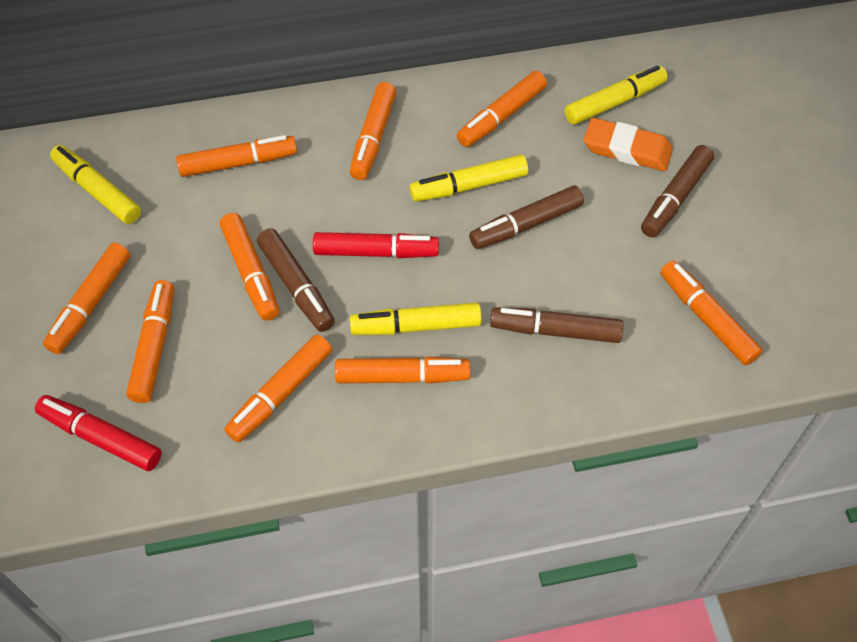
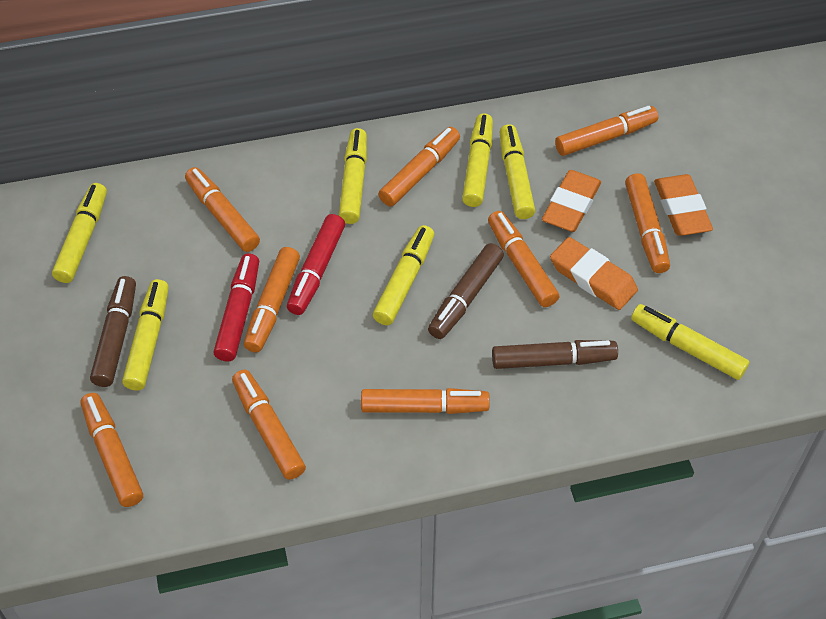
brown marker: [257,229,335,332] [469,185,584,249] [490,307,623,343] [641,145,714,237] = 4 -> [90,276,136,387] [428,243,504,339] [492,340,618,369] = 3
orange eraser: [584,118,673,171] = 1 -> [542,170,601,232] [550,237,638,310] [654,174,713,236] = 3
yellow marker: [50,145,141,224] [350,303,482,335] [409,155,528,202] [565,66,668,125] = 4 -> [52,183,107,283] [122,279,169,391] [339,128,367,224] [373,225,434,325] [462,113,493,207] [500,124,535,219] [631,304,750,380] = 7

